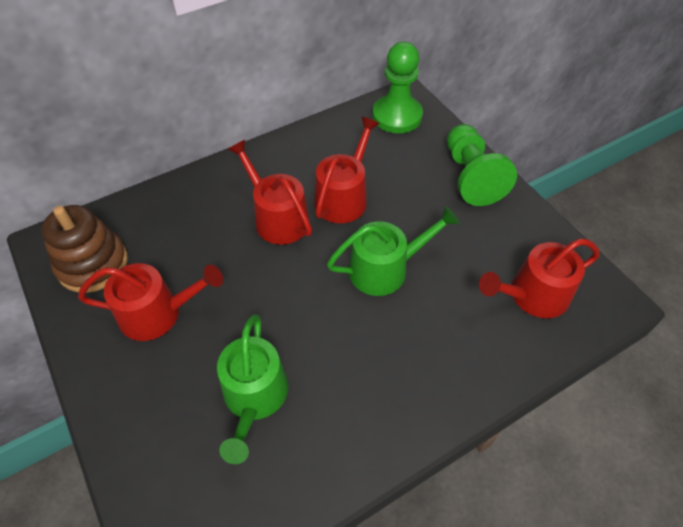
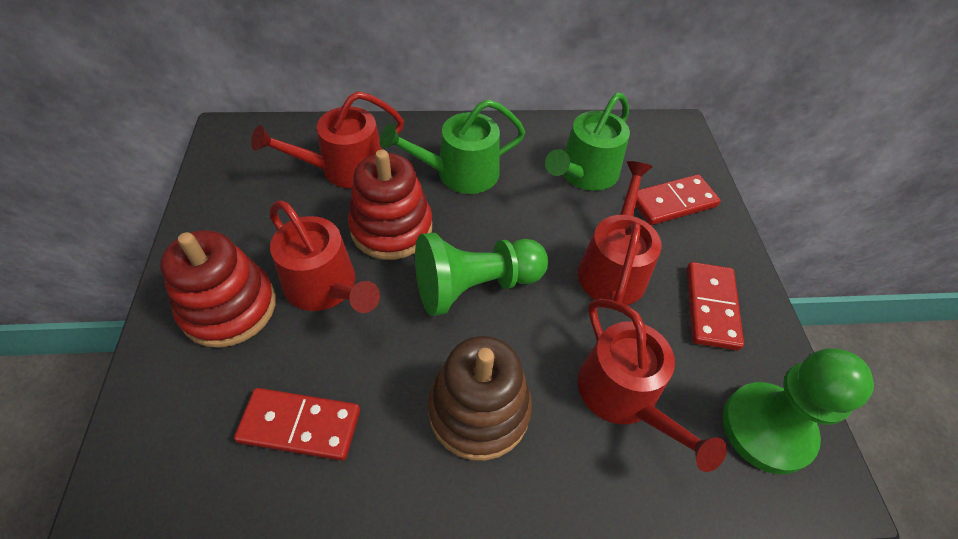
red domino: none = 0 -> [234,388,360,461] [635,174,721,225] [687,262,744,350] = 3
red stacking toy: none = 0 -> [160,230,276,348] [348,150,432,260] = 2

